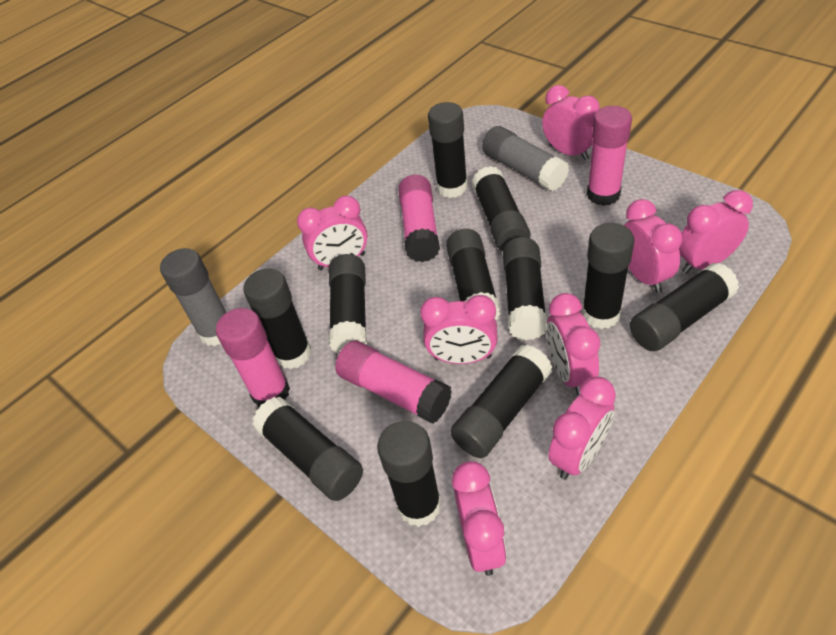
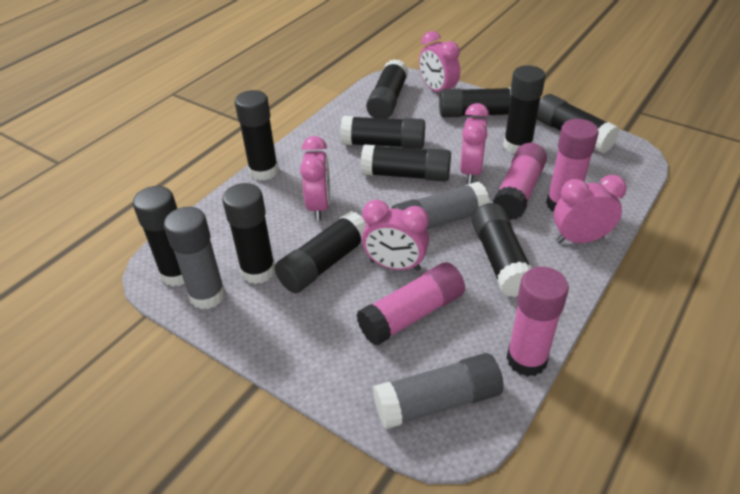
grey glue stick: [160,248,227,346] [482,126,569,191] = 2 -> [164,207,226,309] [373,353,504,429] [391,182,490,229] = 3
pink clock: [297,196,367,270] [420,295,497,364] [452,461,507,576] [542,85,600,160] [546,293,600,395] [548,377,616,480] [623,199,683,293] [679,190,753,274] = 8 -> [300,136,330,220] [362,200,429,271] [419,31,460,92] [460,103,489,184] [553,175,627,243] = 5

